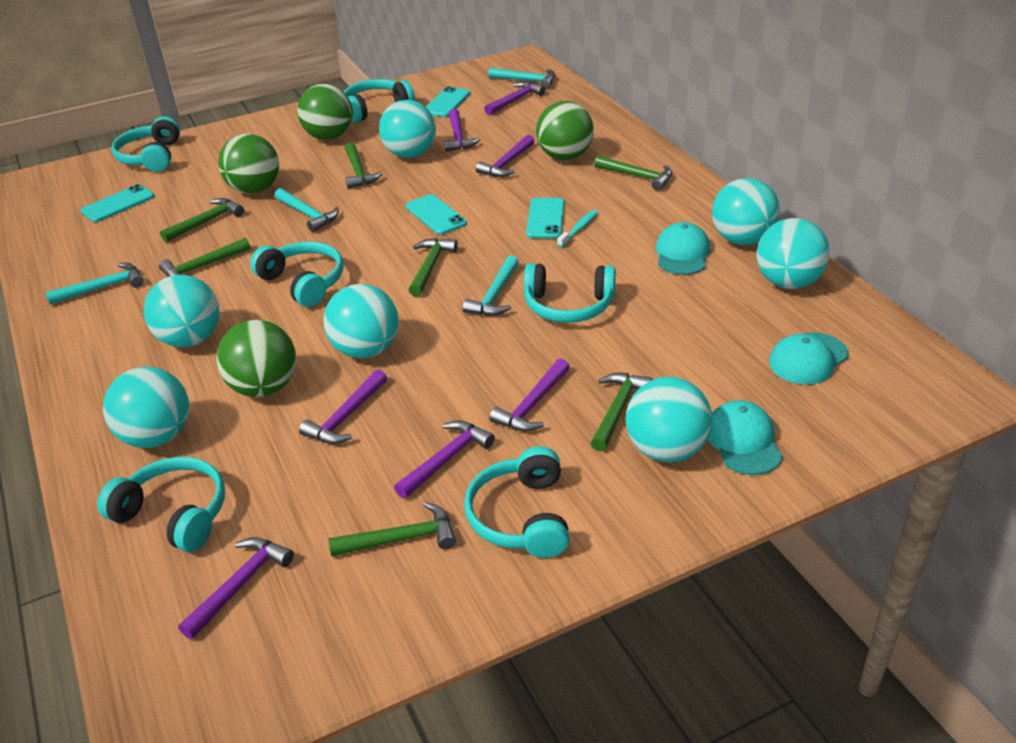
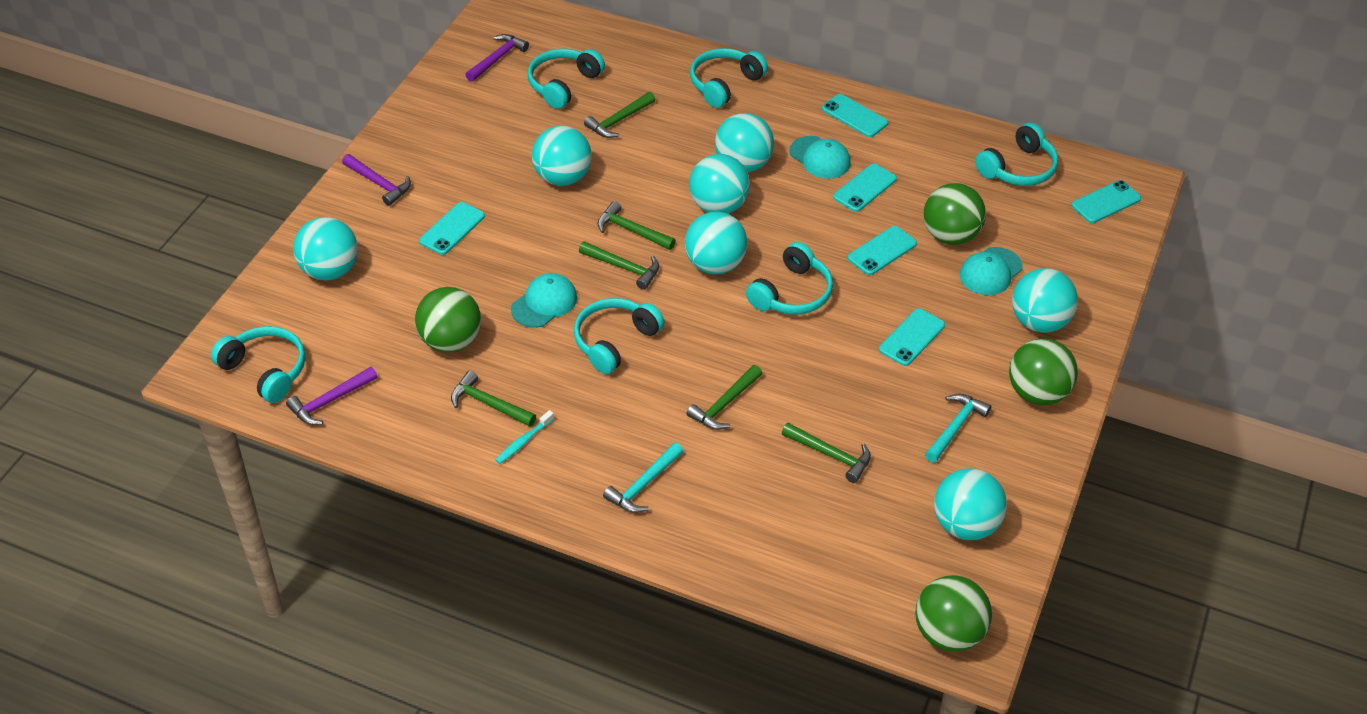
green hammer: [159,238,250,277] [160,198,244,242] [328,502,456,557] [345,143,383,189] [409,238,458,297] [591,373,653,451] [594,156,672,190] = 7 -> [451,371,536,427] [579,241,659,290] [584,92,656,138] [597,201,676,250] [686,365,763,430] [782,423,871,483] = 6
purple hammer: [178,537,294,639] [299,369,387,444] [394,421,495,499] [444,109,480,152] [476,135,534,177] [484,82,545,115] [489,359,570,431] = 7 -> [286,367,378,425] [342,154,411,206] [465,34,529,82] = 3
turquoise hammer: [45,263,144,305] [275,188,339,232] [463,255,519,316] [488,68,555,89] = 4 -> [603,443,684,513] [925,394,991,463] = 2
turquoise phone: [81,184,154,222] [406,194,467,235] [426,86,470,117] [526,198,564,238] = 4 -> [419,202,485,255] [822,94,888,137] [833,163,897,212] [848,226,917,275] [879,308,945,366] [1072,180,1141,223] = 6

